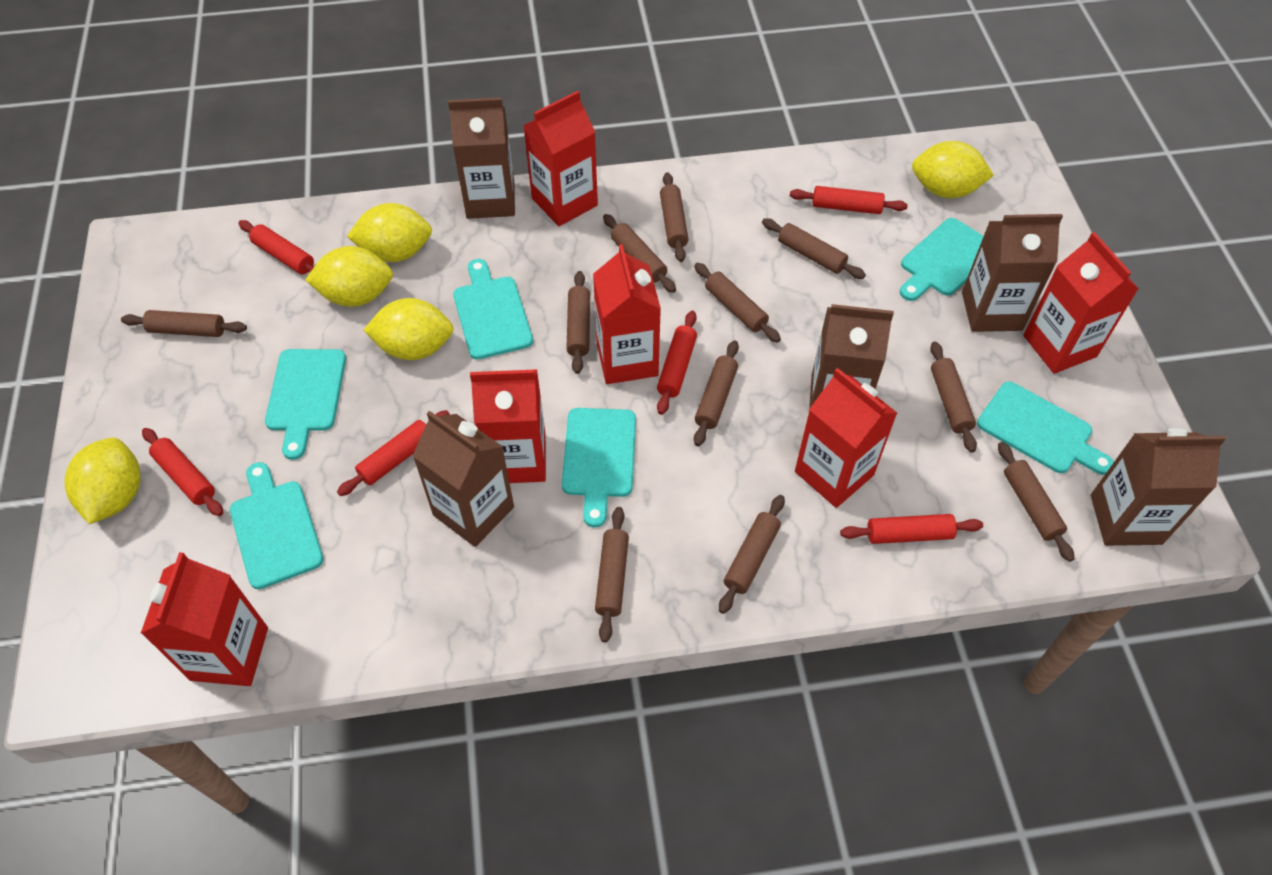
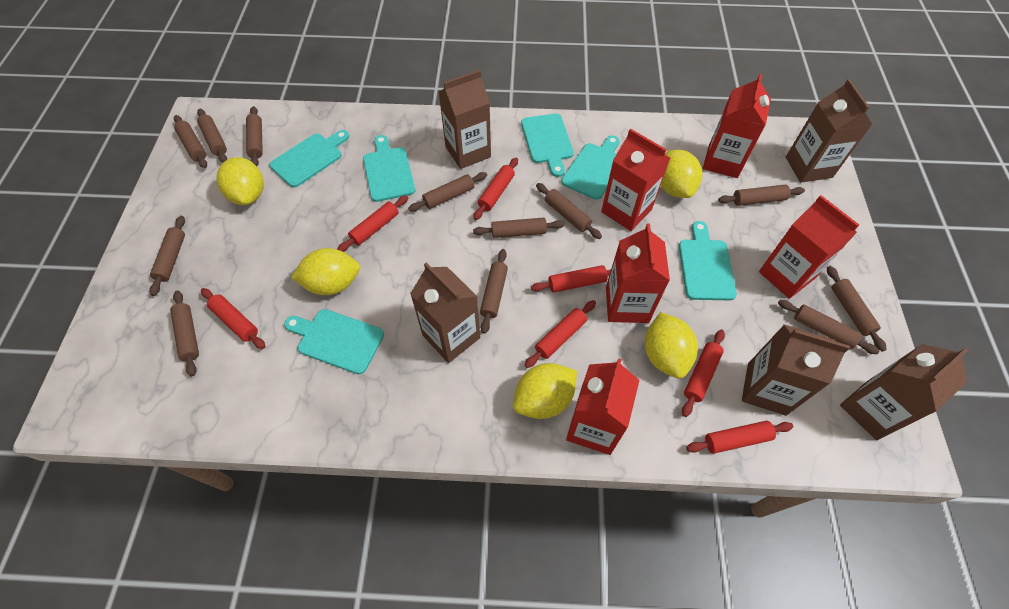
brown rolling pin: [121,310,247,337] [566,271,590,374] [595,507,629,643] [603,214,676,293] [660,172,689,262] [694,263,781,343] [694,340,739,446] [719,495,785,614] [762,218,866,279] [930,341,977,453] [998,442,1074,562] = 11 -> [150,216,185,296] [170,290,199,376] [174,115,207,168] [197,109,227,162] [246,106,263,166] [408,172,487,211] [473,218,565,238] [480,249,508,334] [536,183,602,239] [718,184,805,206] [778,300,879,354] [827,266,886,352] = 12
red carton: [141,552,268,686] [470,369,546,483] [523,91,598,226] [593,244,661,384] [795,368,897,508] [1023,232,1139,374] = 6 -> [566,358,640,455] [601,129,670,231] [606,224,670,323] [703,74,771,178] [759,195,859,299] = 5
red rolling pin: [142,428,223,516] [238,220,315,274] [337,410,450,496] [657,311,697,415] [790,186,908,214] [840,514,983,544] = 6 -> [201,288,265,349] [337,195,408,252] [473,158,518,220] [525,300,596,368] [531,265,611,292] [682,330,725,417] [686,421,793,454] = 7

